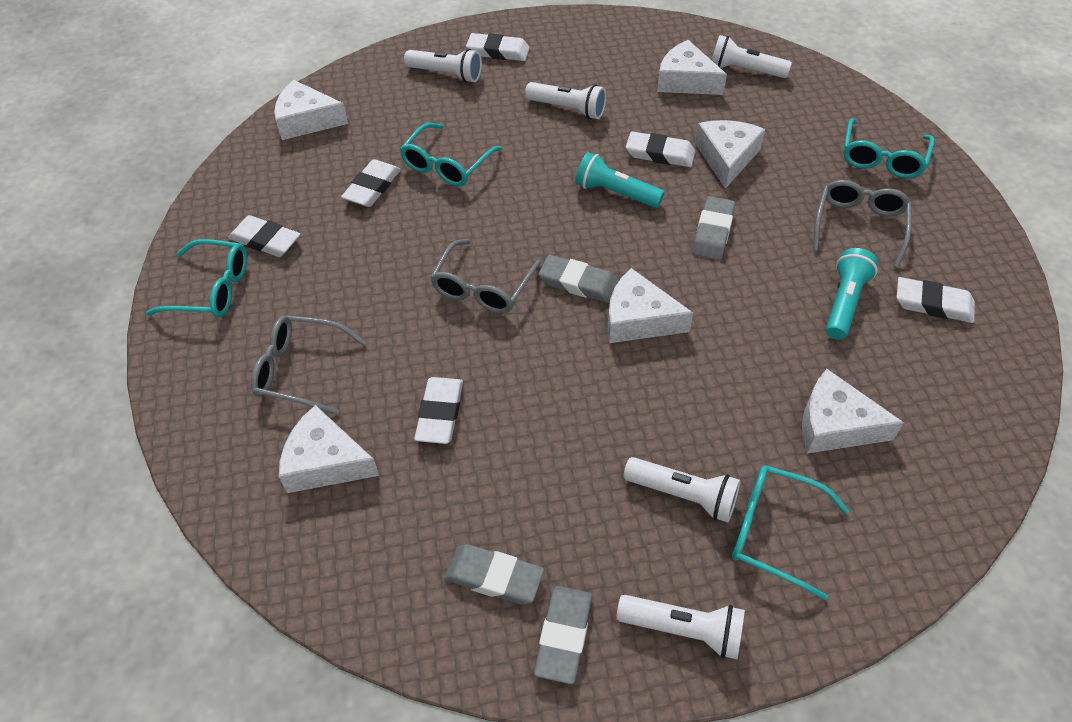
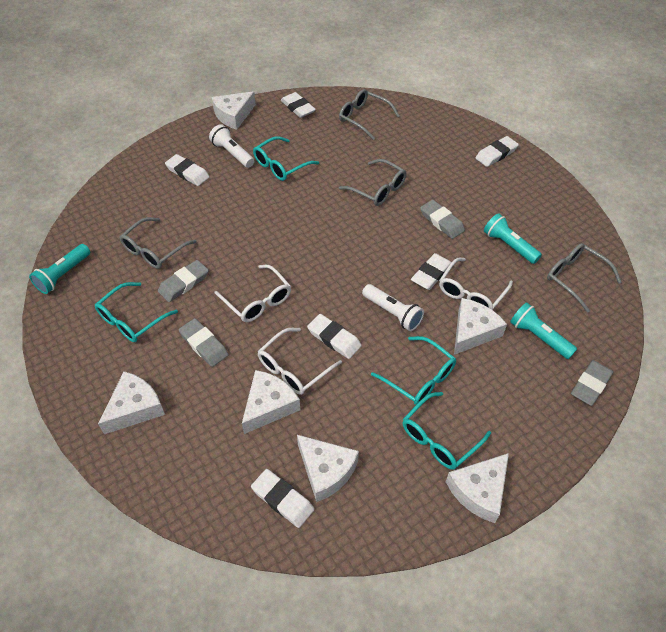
grey glasses: [251,315,366,415] [430,239,541,313] [813,180,912,268] = 3 -> [120,217,196,269] [339,89,399,140] [339,159,406,206] [547,243,622,313] = 4
turquoise flashlight: [575,152,664,208] [826,248,878,340] = 2 -> [29,244,90,294] [484,213,542,264] [510,302,577,359] = 3
white flashlight: [404,49,482,83] [525,82,606,119] [617,595,745,659] [624,457,740,522] [712,35,792,78] = 5 -> [209,124,254,168] [362,284,424,331] = 2
white glasses: none = 0 -> [215,265,291,322] [258,328,342,395] [439,258,513,310] = 3

